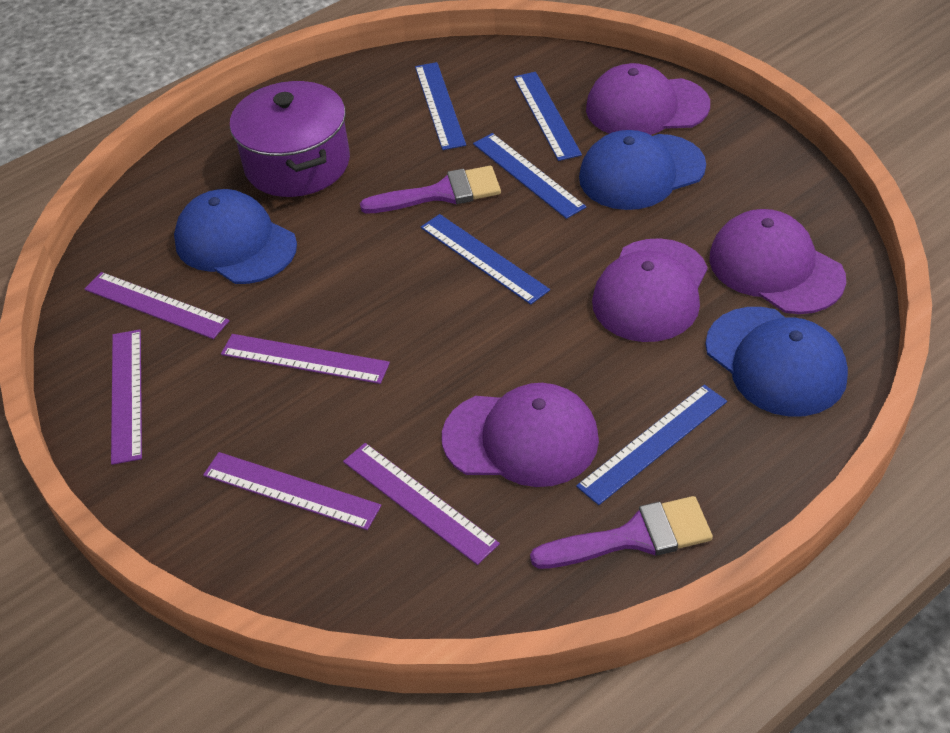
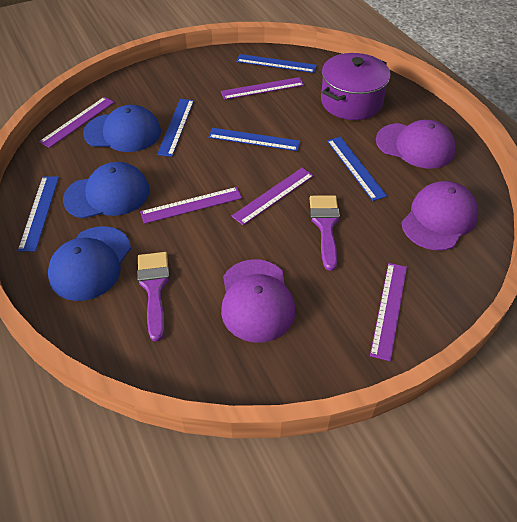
purple cap: [442,383,599,487] [586,63,710,135] [592,238,708,342] [709,209,846,314] = 4 -> [221,259,295,342] [376,120,456,169] [402,181,478,251] = 3

